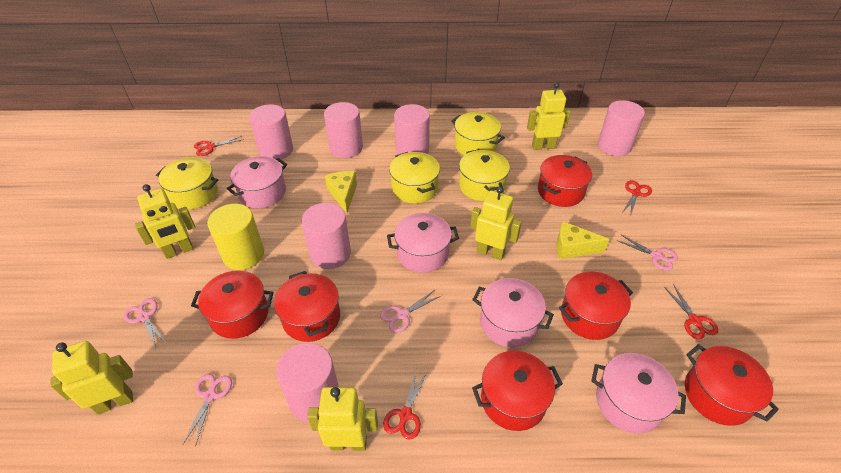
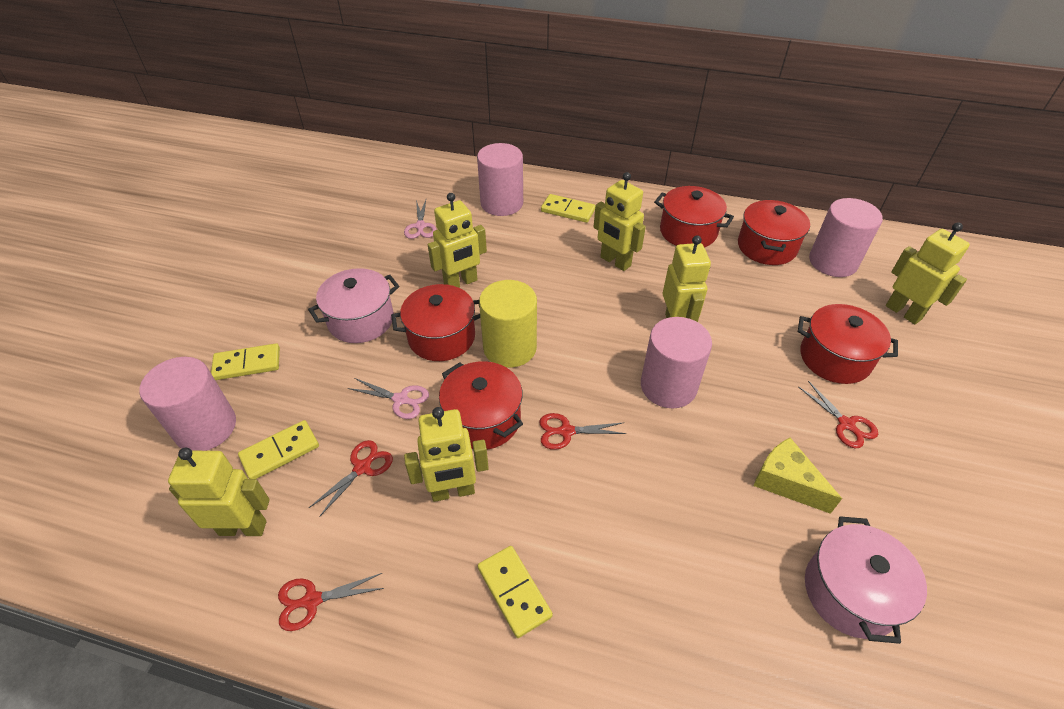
pink cylinder: [249,104,293,159] [276,343,339,422] [301,203,351,269] [324,102,363,158] [394,104,430,154] [598,100,645,156] = 6 -> [139,357,236,451] [477,143,523,216] [641,317,712,408] [809,198,883,277] = 4
pink pot: [227,156,287,208] [387,213,459,273] [472,278,554,347] [591,353,686,434] = 4 -> [308,268,399,343] [805,516,927,644] = 2
pink scissors: [124,298,166,349] [183,374,232,447] [380,290,441,333] [616,234,678,271] = 4 -> [348,378,429,419] [404,200,436,239] = 2
red pot: [191,270,274,339] [274,271,340,342] [472,351,563,431] [538,155,592,207] [559,272,633,340] [685,344,779,426] = 6 -> [391,284,480,361] [439,361,523,449] [654,186,734,248] [738,200,810,265] [798,304,898,384] = 5
yellow cheese: [325,171,357,213] [556,221,610,259] = 2 -> [754,438,842,514] = 1
yellow domino: none = 0 -> [211,343,280,380] [238,420,319,479] [478,546,553,638] [541,194,595,223] = 4
yellow pot: [156,157,218,210] [389,152,440,203] [451,112,505,155] [459,149,510,201] = 4 -> none = 0
yellow robot: [50,341,133,415] [135,184,195,259] [307,387,378,451] [470,186,522,260] [527,82,571,150] = 5 -> [168,447,270,536] [404,407,489,502] [428,193,487,288] [594,172,646,271] [663,235,711,322] [886,223,970,324] = 6

